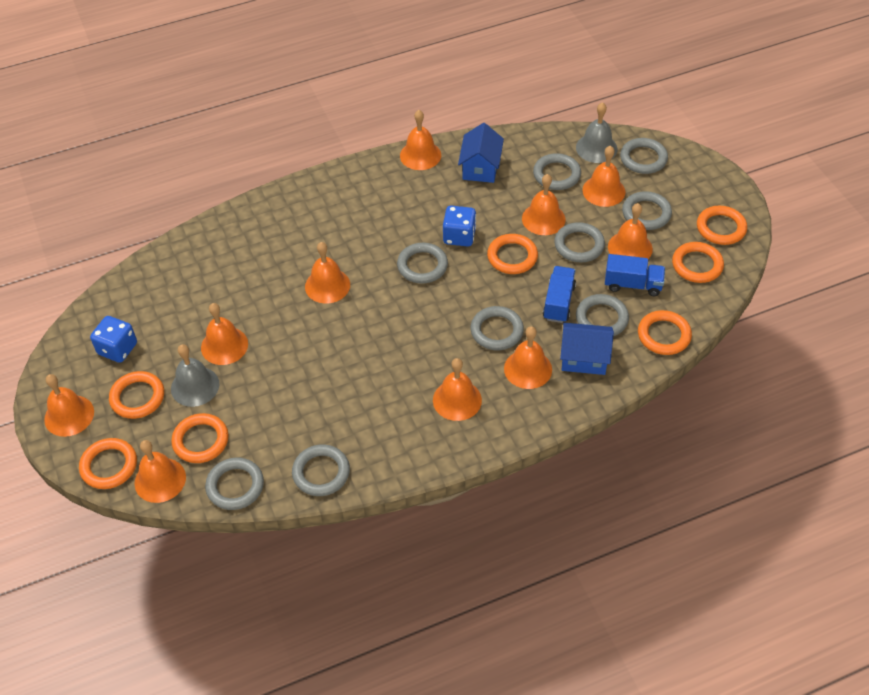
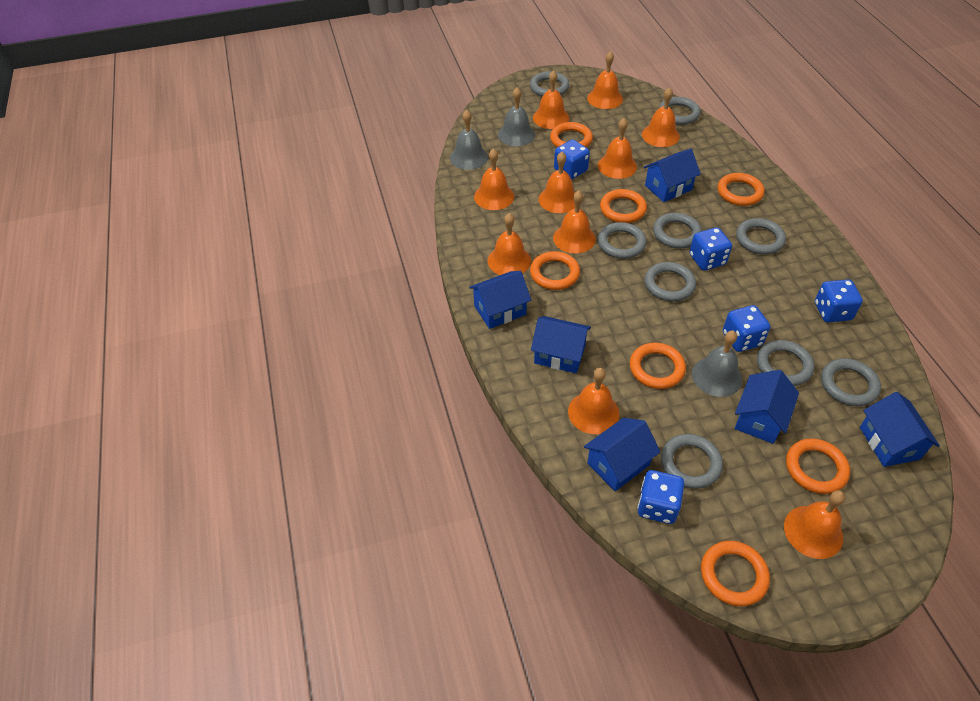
blue dice: [90,316,137,363] [443,206,476,247] = 2 -> [554,140,590,180] [638,470,684,524] [689,227,732,271] [723,305,770,352] [815,279,863,322] = 5
blue house: [458,123,504,183] [560,323,614,375] = 2 -> [469,271,531,329] [531,316,591,373] [584,418,660,491] [644,148,701,202] [735,370,799,444] [860,392,940,467] = 6
blue truck: [543,266,576,323] [605,254,665,296] = 2 -> none = 0
grey bell: [171,344,219,407] [576,102,618,163] = 2 -> [450,110,488,170] [498,87,535,146] [692,331,742,397] = 3

